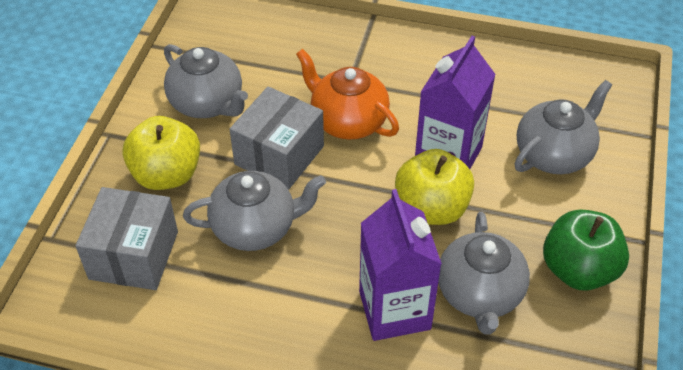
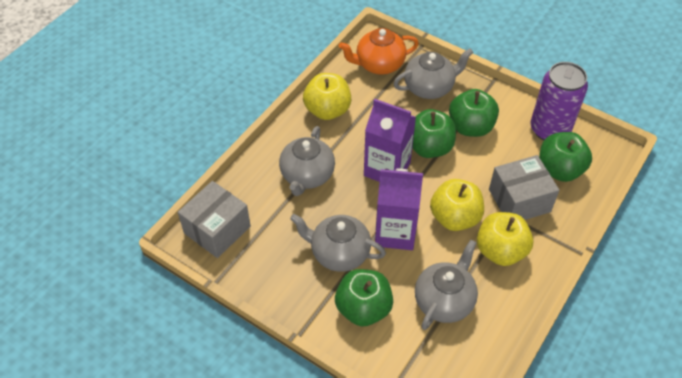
green apple: [543,210,629,291] = 1 -> [335,269,393,326] [412,109,456,158] [449,89,499,137] [539,132,592,182] = 4
purple can: none = 0 -> [531,62,588,140] = 1
yellow apple: [122,116,200,190] [395,149,474,225] = 2 -> [303,73,351,120] [430,179,484,231] [477,212,534,266] = 3

